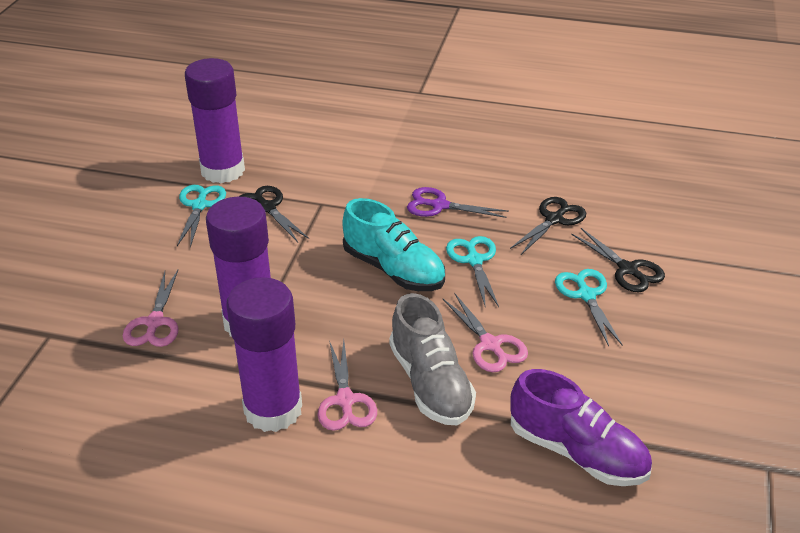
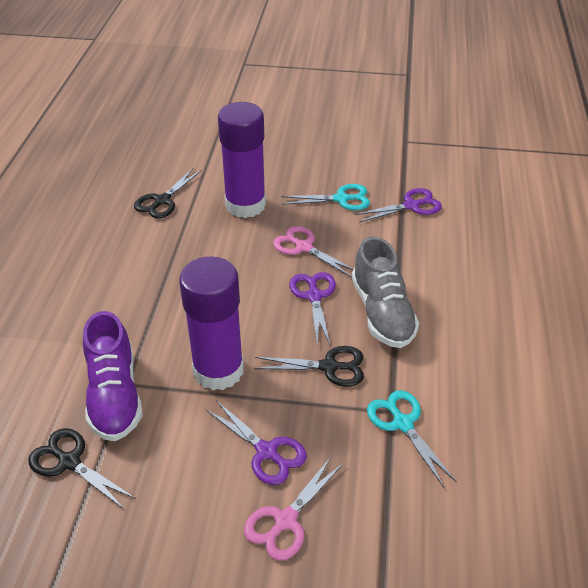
pink scissors: [123,270,179,347] [317,340,377,431] [443,293,528,372] = 3 -> [244,456,344,561] [273,226,354,278] = 2
purple glue stick: [185,58,245,183] [206,197,271,337] [226,277,302,432] = 3 -> [179,256,244,390] [218,102,266,218] = 2
purple scissors: [407,187,509,218] = 1 -> [205,400,307,485] [289,272,336,345] [355,188,442,222] = 3
turquoise scissors: [177,185,226,248] [446,236,499,308] [555,269,623,346] = 3 -> [281,184,370,210] [367,390,457,487] = 2
turquoise shoe: [343,198,445,291] = 1 -> none = 0

